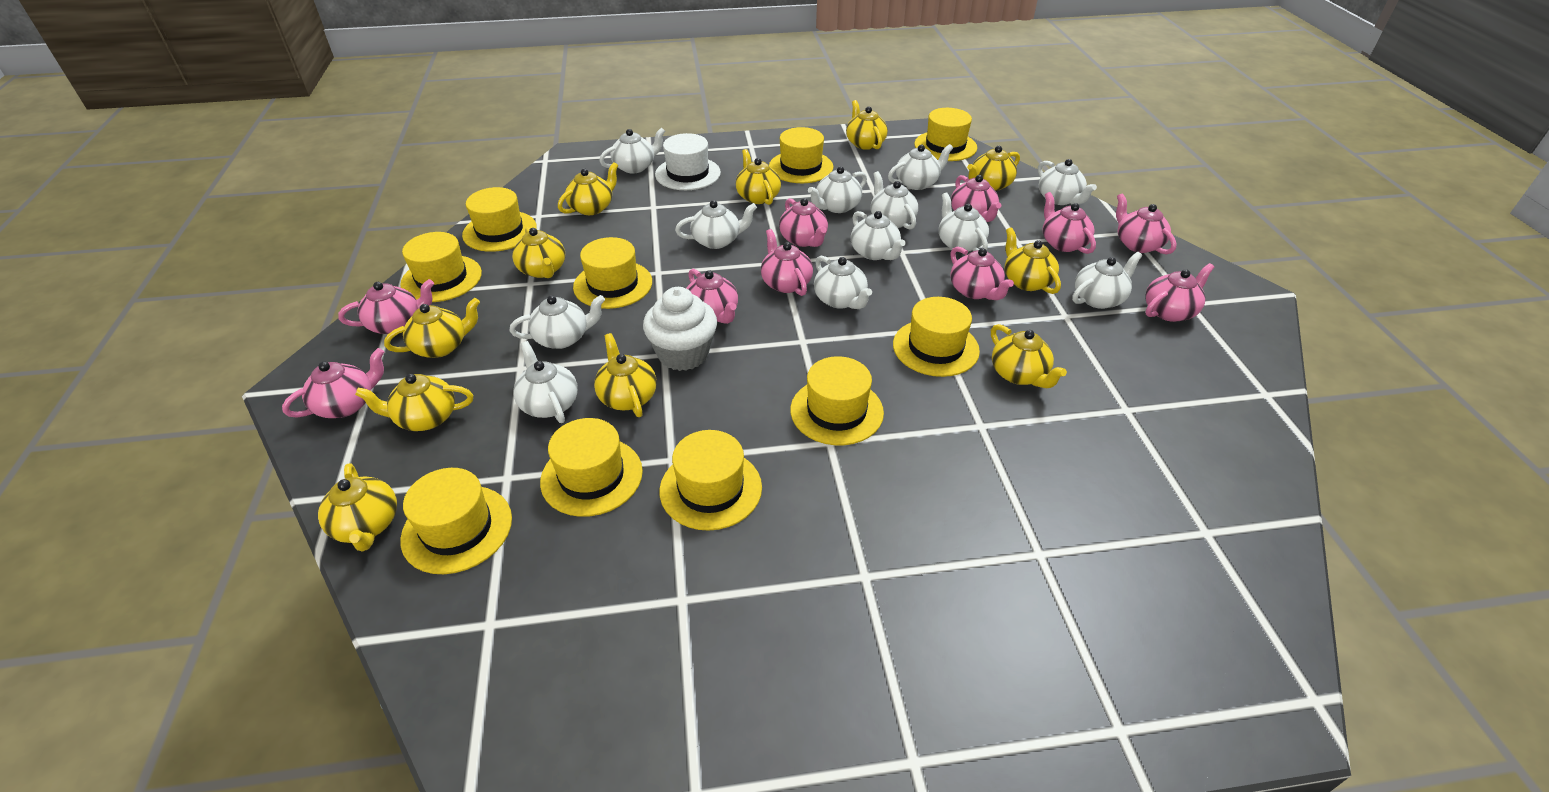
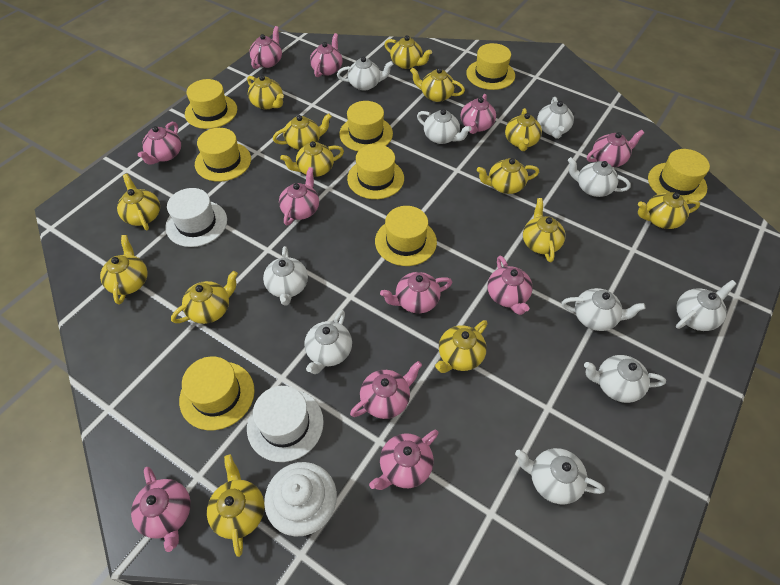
pink teapot: [282,348,384,418] [338,279,434,334] [686,269,738,324] [761,229,813,296] [779,198,828,247] [950,247,1014,300] [951,175,1001,222] [1043,192,1096,254] [1116,193,1177,255] [1145,263,1214,322] = 10 -> [131,467,191,552] [138,122,181,165] [249,26,282,69] [279,167,319,226] [310,33,343,77] [350,361,422,419] [369,430,439,490] [380,272,452,313] [461,94,496,134] [488,256,533,315] [587,130,644,167] = 11
white hat: [655,133,721,190] = 1 -> [165,188,227,247] [247,386,324,462] = 2
white teapot: [510,295,605,349] [513,341,578,423] [600,128,665,173] [675,200,757,249] [808,166,867,213] [814,256,872,309] [851,211,905,260] [871,171,918,229] [888,144,953,190] [939,192,989,252] [1038,159,1097,205] [1072,252,1143,309] = 12 -> [263,246,308,306] [304,310,352,374] [337,56,394,91] [417,109,472,144] [515,448,605,505] [537,97,574,139] [562,288,646,331] [568,157,631,197] [584,355,666,403] [676,280,736,331] = 10
yellow hat: [400,232,482,302] [400,468,512,574] [462,187,537,252] [540,418,643,517] [573,237,652,309] [659,430,762,531] [769,127,833,183] [790,356,884,445] [893,297,980,377] [914,108,977,161] = 10 -> [179,356,255,430] [185,79,237,129] [195,128,251,182] [339,101,393,151] [347,144,404,199] [375,206,437,266] [466,43,515,90] [648,149,710,203] = 8
yellow teapot: [318,463,397,552] [355,374,473,431] [384,298,480,358] [512,227,565,278] [558,162,619,215] [594,333,657,417] [736,149,781,205] [846,100,888,150] [967,146,1020,191] [991,324,1067,388] [1005,227,1061,294] = 11 -> [100,235,148,305] [117,174,160,230] [171,271,238,324] [207,455,264,557] [247,75,284,109] [273,114,332,150] [280,141,344,177] [384,35,432,69] [410,67,465,102] [435,320,487,373] [477,158,539,194] [505,108,542,151] [523,198,566,262] [638,192,700,229] = 14

